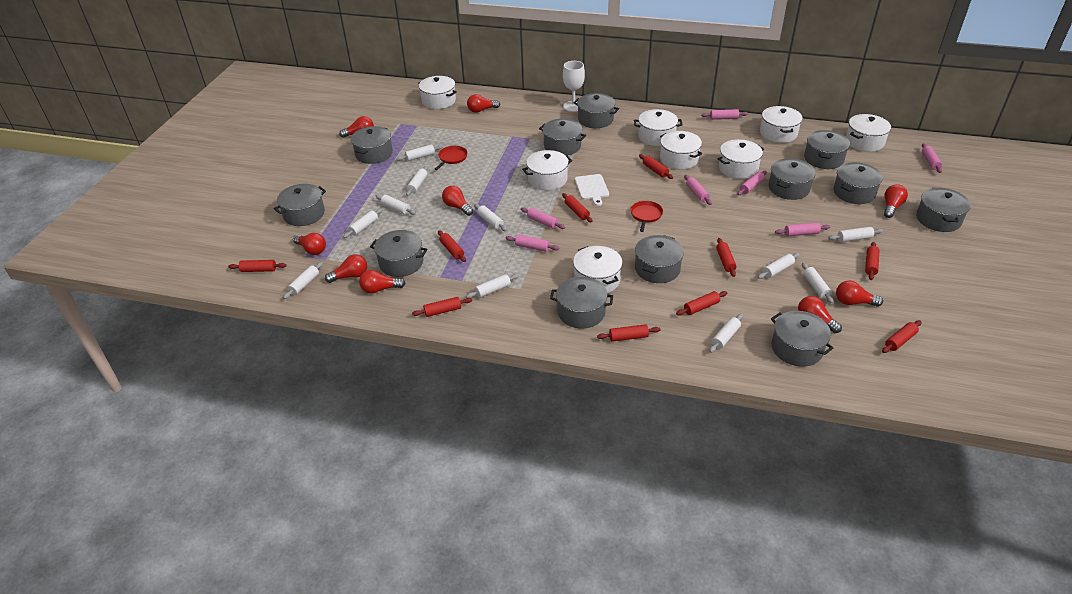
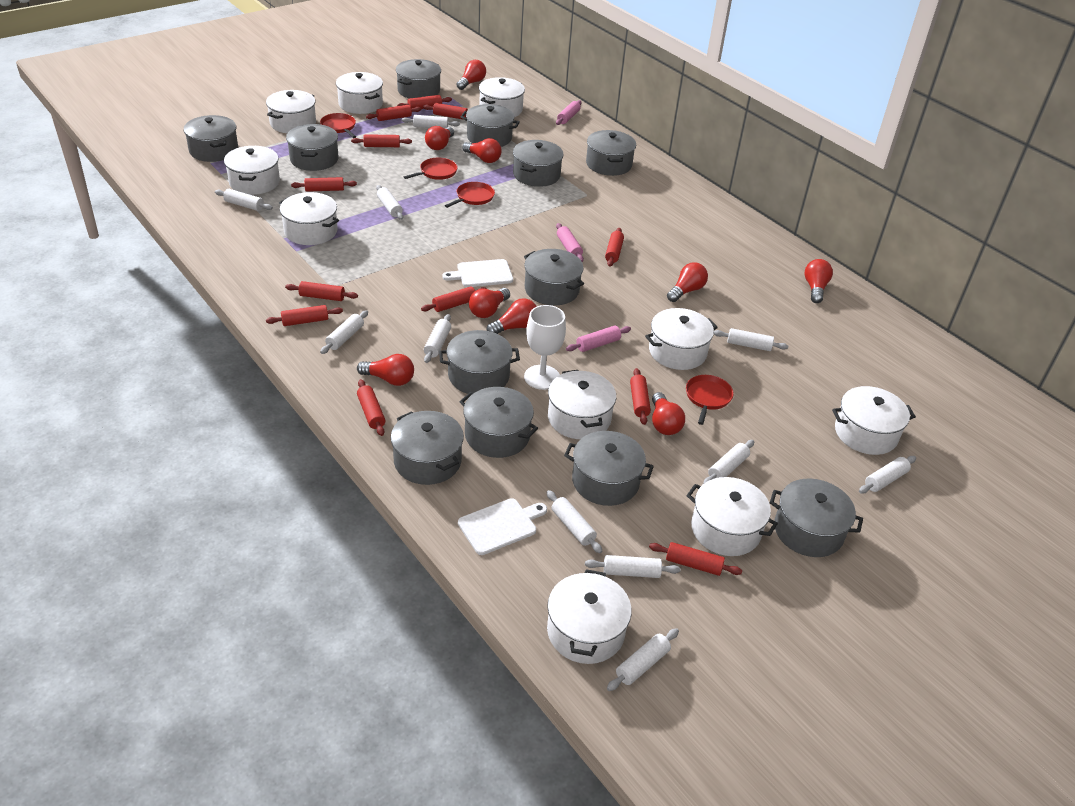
pink rolling pin: [506,235,559,252] [521,207,565,229] [684,175,712,205] [701,109,748,120] [737,171,767,195] [775,222,830,237] [922,143,942,173] = 7 -> [556,100,582,125] [556,223,584,262] [566,326,631,352] = 3
red pan: [435,146,468,170] [630,201,663,232] = 2 -> [320,113,356,138] [404,158,458,180] [445,182,495,208] [686,375,734,425] = 4
red rolling pin: [228,260,286,272] [412,297,472,317] [438,231,466,262] [562,193,593,222] [597,324,661,342] [639,154,673,179] [676,291,727,315] [716,238,736,277] [865,242,879,280] [882,320,921,353] = 10 -> [266,305,343,326] [285,281,358,301] [291,177,357,192] [351,134,412,147] [357,379,385,436] [366,105,422,121] [397,95,452,109] [421,286,487,312] [423,103,468,120] [605,228,624,267] [630,368,651,425] [649,542,742,576] = 12
white cutting board: [575,174,609,206] = 1 -> [442,259,513,287] [458,498,547,555] = 2
white pot: [418,76,457,109] [522,150,572,190] [573,246,623,293] [634,109,683,146] [660,131,702,169] [717,139,764,179] [760,106,802,143] [846,114,891,152] = 8 -> [224,146,280,195] [266,90,316,133] [279,192,339,245] [336,72,383,114] [479,77,525,117] [547,569,632,664] [548,370,616,439] [645,308,718,370] [687,477,778,556] [832,386,916,455] = 10

